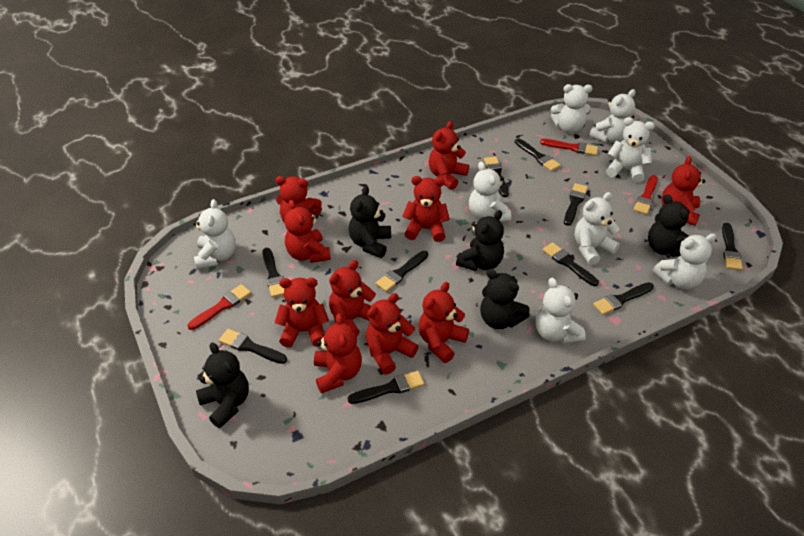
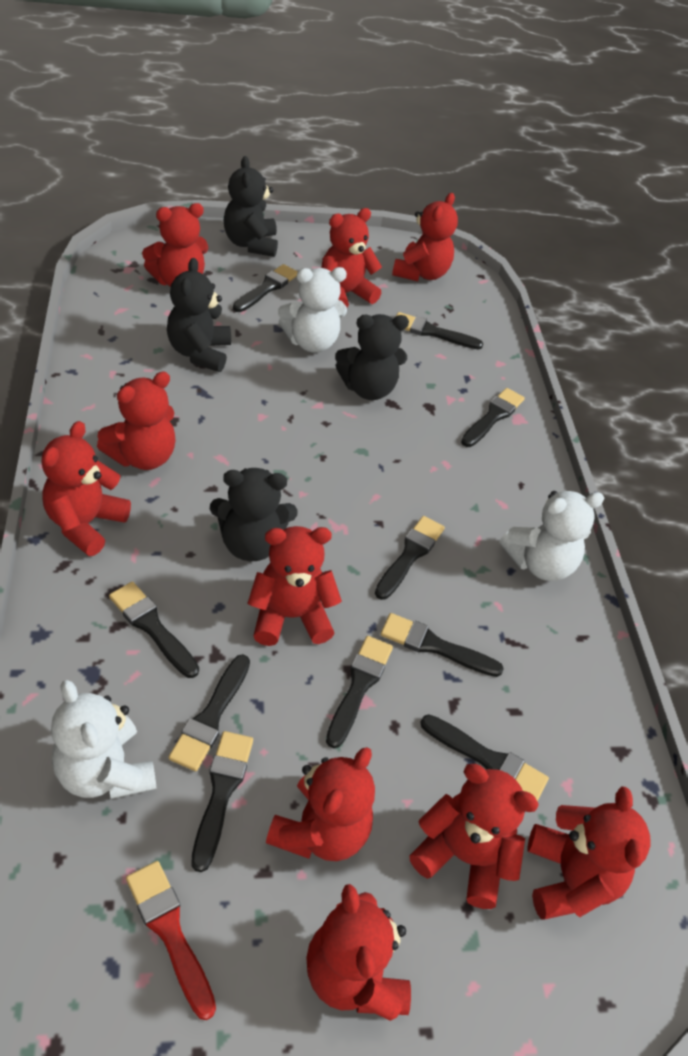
black teddy bear: [196,343,249,428] [348,186,391,258] [456,210,504,271] [480,269,530,329] [648,194,690,257] = 5 -> [167,258,231,372] [210,468,298,561] [223,156,278,257] [335,314,409,400] = 4
red brush: [188,284,251,330] [540,139,598,156] [633,175,658,215] = 3 -> [126,861,216,1020] = 1
white teddy bear: [193,199,236,269] [469,162,511,222] [535,278,586,344] [550,84,593,134] [575,192,620,265] [589,89,636,143] [606,117,655,183] [653,233,717,290] = 8 -> [51,680,157,799] [278,267,347,353] [500,491,605,581] = 3

